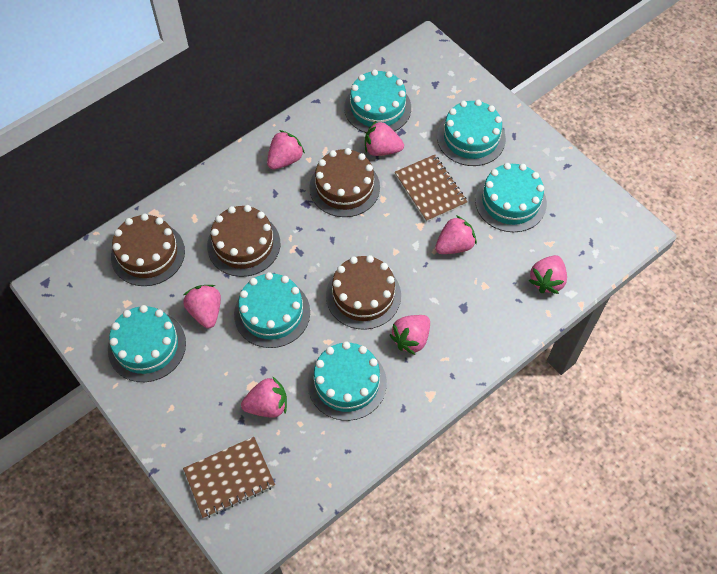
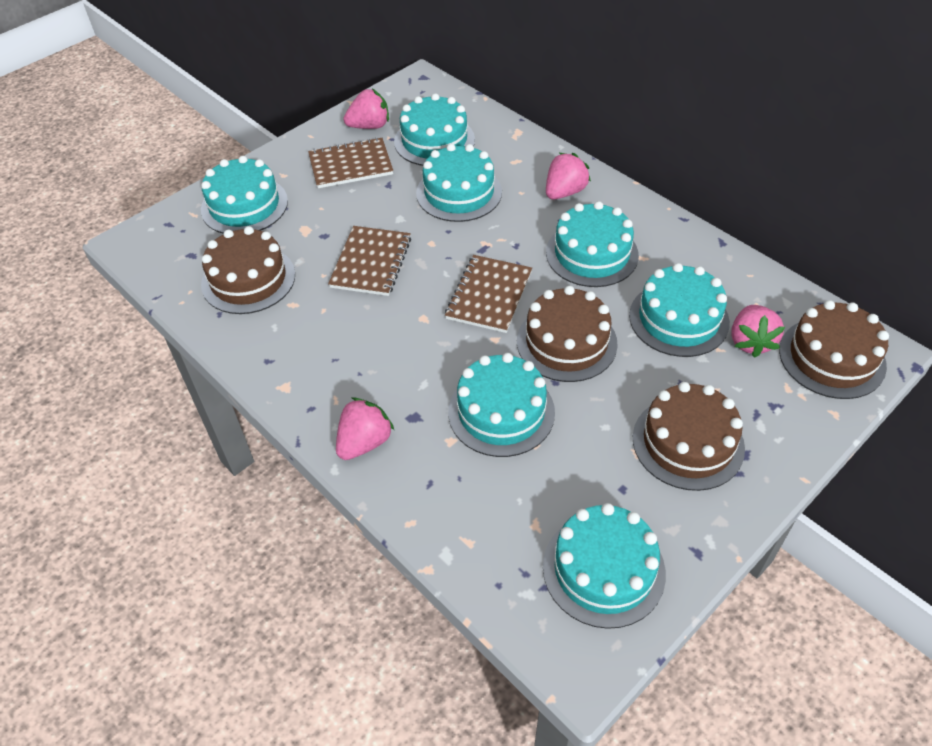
brown notebook: [183,437,275,518] [395,155,468,222] = 2 -> [308,137,393,188] [328,226,411,296] [445,255,532,333] = 3
pink strawberry: [183,285,221,328] [241,376,287,418] [267,130,305,169] [365,120,404,156] [390,315,430,355] [435,215,477,254] [529,255,567,294] = 7 -> [336,398,394,460] [343,89,389,129] [546,153,591,199] [731,305,785,358] = 4
turquoise cake: [108,305,186,382] [234,272,310,348] [308,341,387,421] [344,69,411,133] [437,99,506,166] [475,163,547,232] = 6 -> [201,156,288,234] [394,93,475,166] [416,144,502,222] [448,353,555,457] [543,503,666,629] [546,201,639,287] [629,263,730,357] = 7

